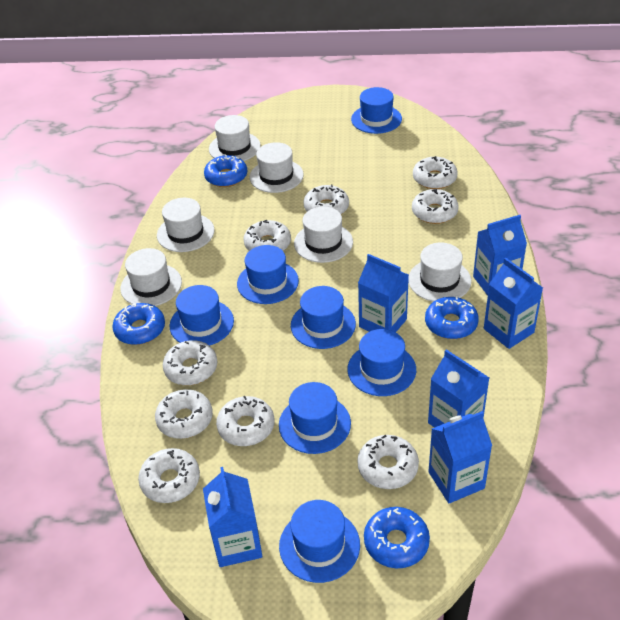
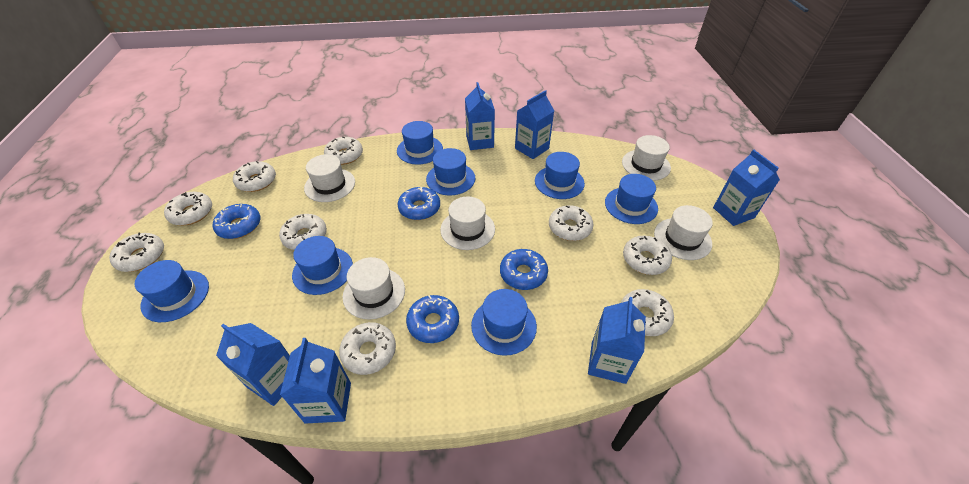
white hat: [120,248,182,306] [157,198,215,252] [209,115,261,161] [249,142,304,193] [294,207,353,263] [408,243,472,302] = 6 -> [304,154,355,202] [342,257,405,320] [440,196,495,250] [622,135,671,181] [654,205,713,260] = 5

